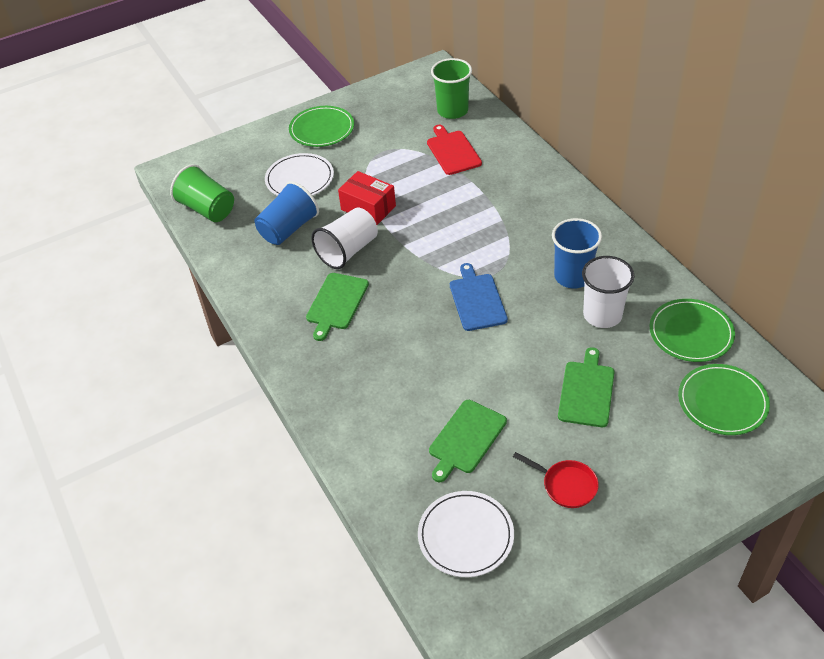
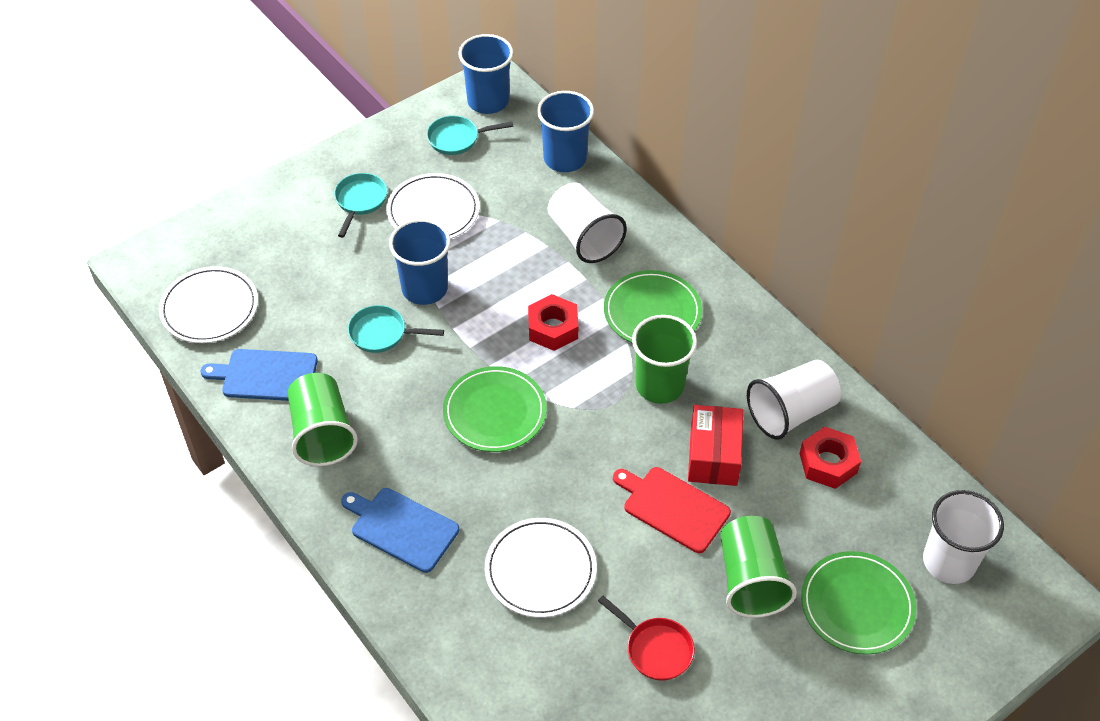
blue cup: [254,181,319,245] [552,218,602,288] = 2 -> [389,219,451,305] [458,34,513,114] [537,91,594,172] = 3
blue cutting board: [450,263,508,331] = 1 -> [201,349,318,401] [341,488,459,573] = 2
green cup: [170,164,234,222] [431,58,472,119] = 2 -> [288,373,358,466] [632,315,697,404] [720,516,797,618] = 3
green cutting board: [306,273,369,341] [429,400,507,482] [558,347,614,427] = 3 -> none = 0
red nut: none = 0 -> [528,294,578,351] [799,427,861,489] = 2
turquoise pan: none = 0 -> [334,173,387,238] [348,305,444,353] [427,116,513,155] = 3
white cup: [311,208,378,269] [582,256,635,328] = 2 -> [548,183,627,263] [747,360,841,440] [923,490,1004,584] = 3
white plate: [265,153,334,196] [418,491,514,577] = 2 -> [159,266,258,343] [386,173,480,239] [485,518,597,618] = 3

